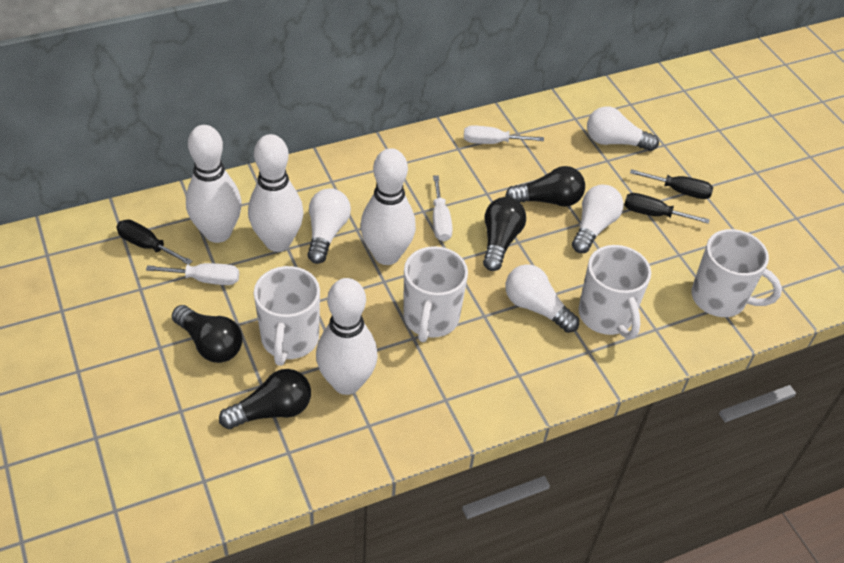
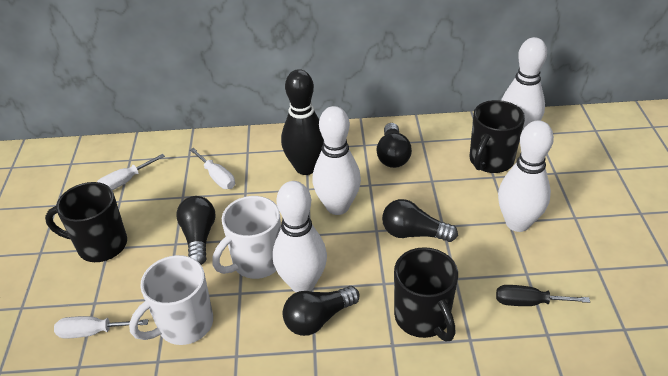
black bowling pin: none = 0 -> [281,69,324,175] = 1
black mug: none = 0 -> [45,182,127,262] [394,247,458,341] [469,100,525,173] = 3
black screwdriver: [116,220,193,265] [624,193,710,224] [630,169,713,199] = 3 -> [496,285,590,306] = 1
white light bulb: [307,188,351,264] [505,264,579,333] [572,185,624,253] [587,106,659,151] = 4 -> none = 0
white mug: [254,266,320,366] [403,246,468,342] [578,245,651,339] [691,229,782,317] = 4 -> [129,255,213,345] [212,196,281,279] = 2

